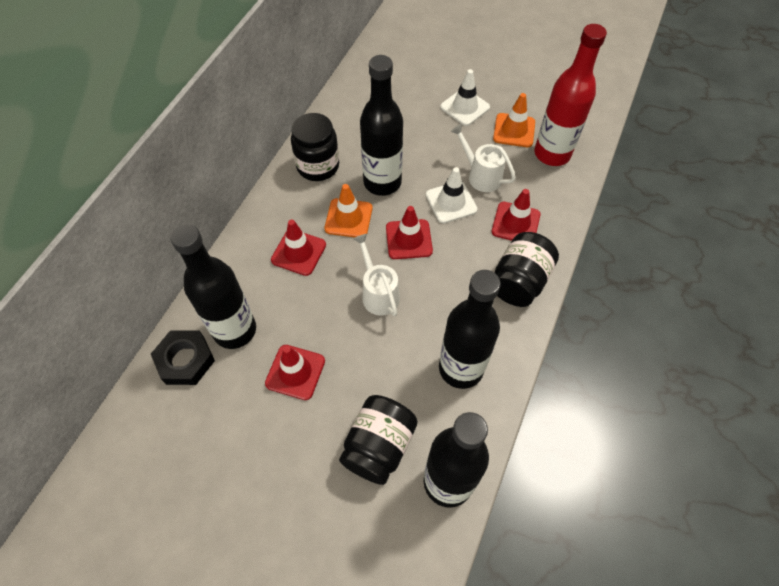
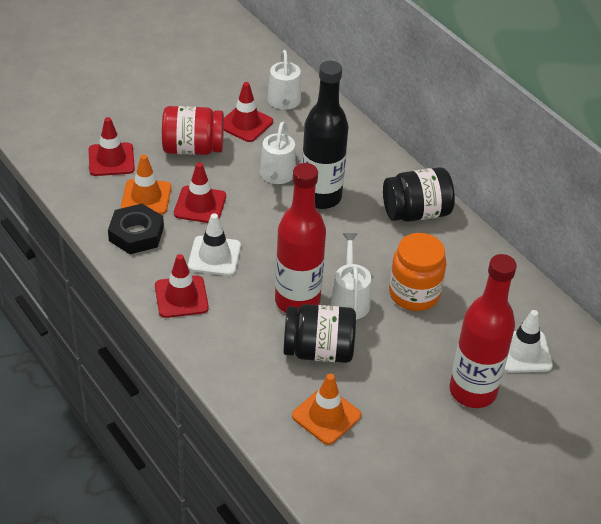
black bottle: [170,224,256,349] [360,55,403,196] [424,412,489,508] [439,270,501,389] = 4 -> [302,61,349,209] = 1
black jar: [291,113,339,181] [339,395,418,485] [495,232,559,307] = 3 -> [283,304,356,363] [383,167,455,222] = 2
orange jar: none = 0 -> [389,233,446,311] = 1
red bottle: [534,24,607,166] = 1 -> [275,163,326,313] [449,254,517,408] = 2
red jar: none = 0 -> [162,106,224,155] = 1
white watering can: [353,234,400,316] [450,124,516,192] = 2 -> [260,122,296,184] [267,50,301,110] [330,233,371,320] = 3

